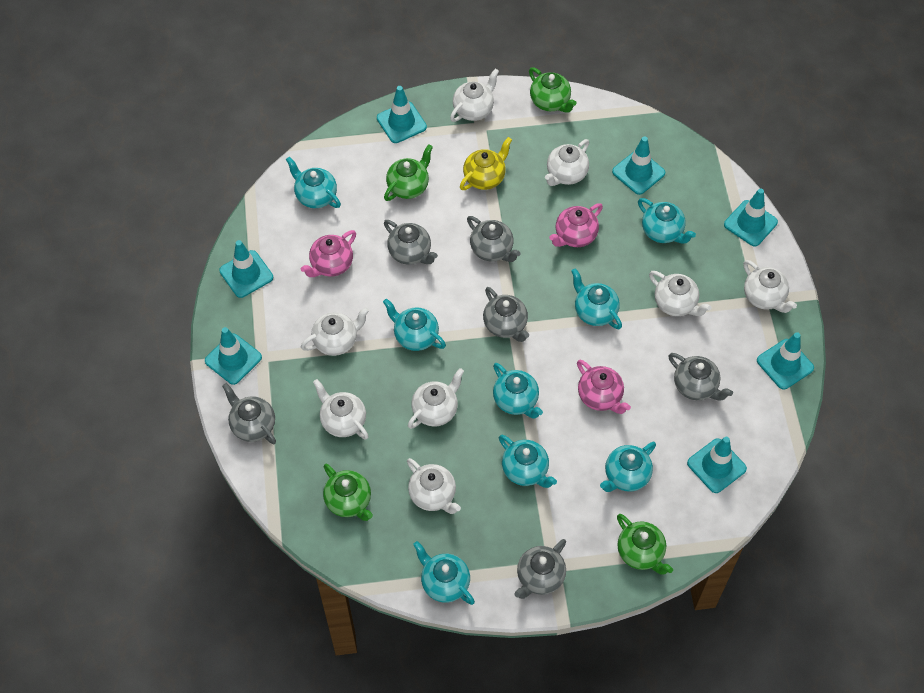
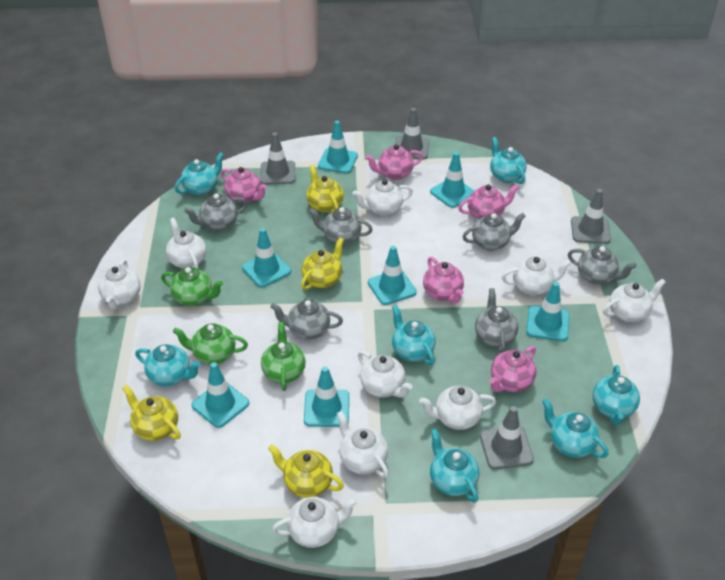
green teapot: [323,464,373,521] [384,144,433,201] [529,67,577,112] [617,514,673,574] = 4 -> [161,267,223,306] [173,323,248,365] [261,322,306,391] = 3
grey traffic cone: none = 0 -> [260,132,295,185] [395,108,429,160] [480,406,534,469] [571,189,611,244] = 4
pink teapot: [301,230,356,277] [549,203,603,247] [577,360,631,414] = 3 -> [221,167,267,203] [366,144,423,180] [423,257,464,303] [458,184,519,219] [490,346,536,392] = 5
turquoise teapot: [286,157,341,208] [383,299,446,351] [413,541,475,605] [493,363,543,419] [499,435,557,488] [571,268,622,329] [600,442,656,492] [638,198,696,243] = 8 -> [135,344,200,387] [175,152,224,195] [392,305,436,365] [430,429,479,503] [490,137,527,184] [542,399,609,458] [592,365,640,425] = 7
white teapot: [301,307,369,356] [313,379,369,440] [407,458,461,514] [408,368,464,429] [450,69,499,122] [545,139,589,186] [649,271,711,316] [743,260,797,313] = 8 -> [98,259,141,309] [166,218,206,269] [272,497,357,548] [337,411,389,478] [353,179,413,216] [358,351,413,398] [419,386,496,430] [502,257,571,295] [603,279,666,322] = 9
yellow teapot: [460,137,512,190] = 1 -> [122,385,181,441] [268,444,344,498] [301,238,344,290] [306,165,344,213] = 4

